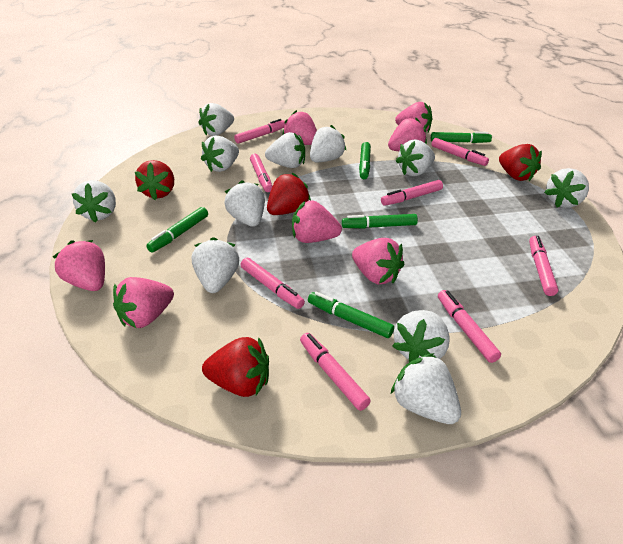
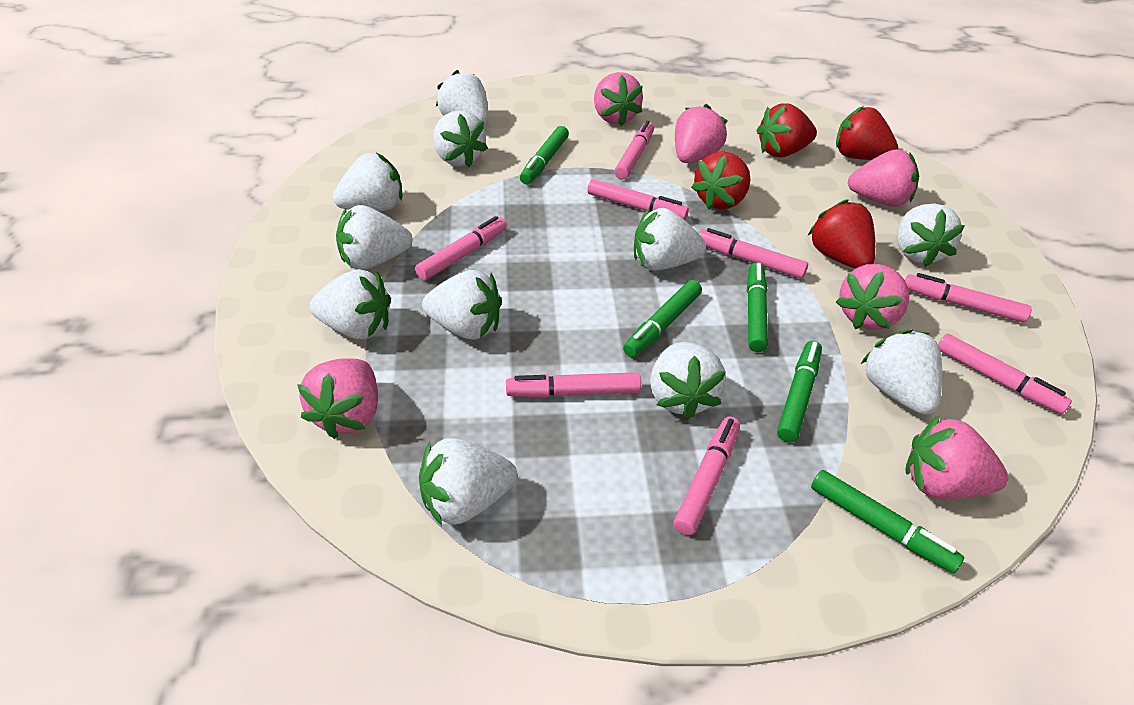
pink strawberry: [53,240,105,291] [113,277,174,328] [282,110,317,145] [292,200,342,243] [352,238,404,284] [388,118,427,151] [395,102,432,132] = 7 -> [297,358,378,439] [594,72,643,126] [675,104,728,163] [836,264,909,330] [848,149,919,207] [905,415,1008,499] = 6

